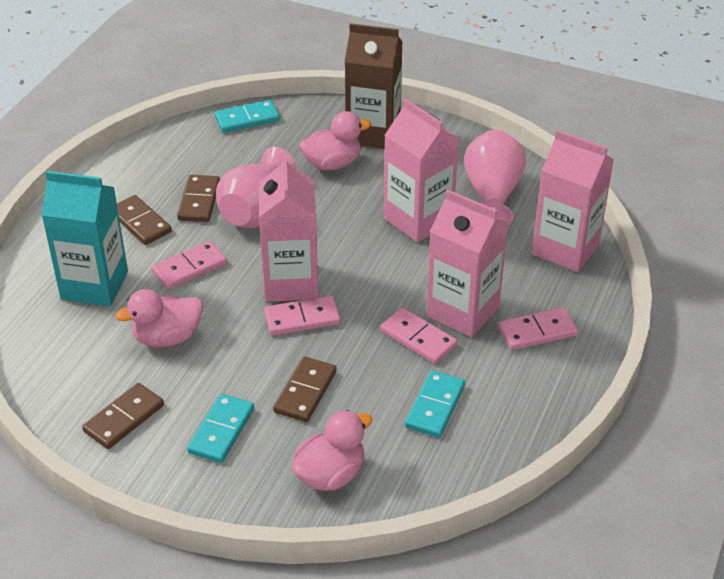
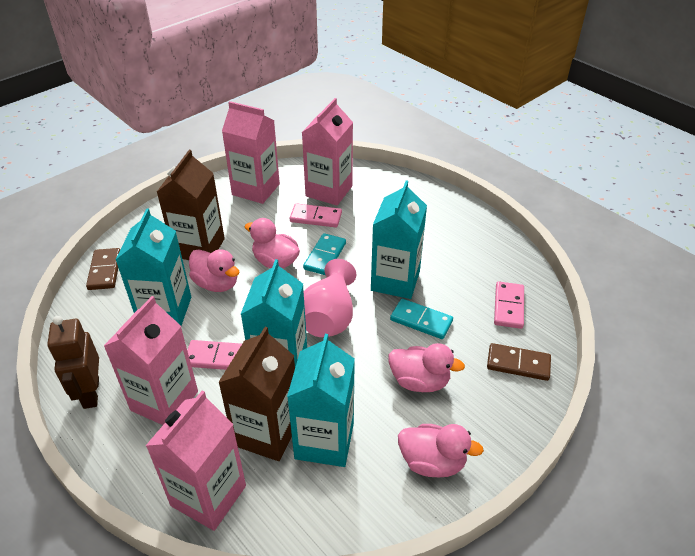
brown carton: [345,23,403,149] = 1 -> [157,150,225,260] [218,327,295,461] = 2
brown domino: [82,383,164,449] [117,195,172,245] [177,175,220,222] [273,356,337,422] = 4 -> [86,248,120,290] [487,343,551,381] = 2
brown robot: none = 0 -> [47,316,99,409] = 1
pink domino: [151,241,227,289] [264,296,340,336] [380,308,458,364] [498,307,578,350] = 4 -> [187,340,242,370] [290,203,342,227] [494,281,524,329] = 3
pink duck: [115,289,203,347] [292,410,372,491] [299,111,371,170] = 3 -> [189,249,240,292] [245,218,300,269] [388,343,465,392] [398,424,484,477] = 4
pink vase: [216,147,296,228] [464,130,526,225] = 2 -> [304,259,356,337] = 1
turquoise carton: [41,171,128,307] = 1 -> [115,208,191,326] [241,259,307,367] [287,334,355,467] [371,180,427,299] = 4
turquoise domino: [187,394,254,463] [215,100,280,133] [405,371,465,438] = 3 -> [303,233,346,275] [390,299,453,339] = 2

